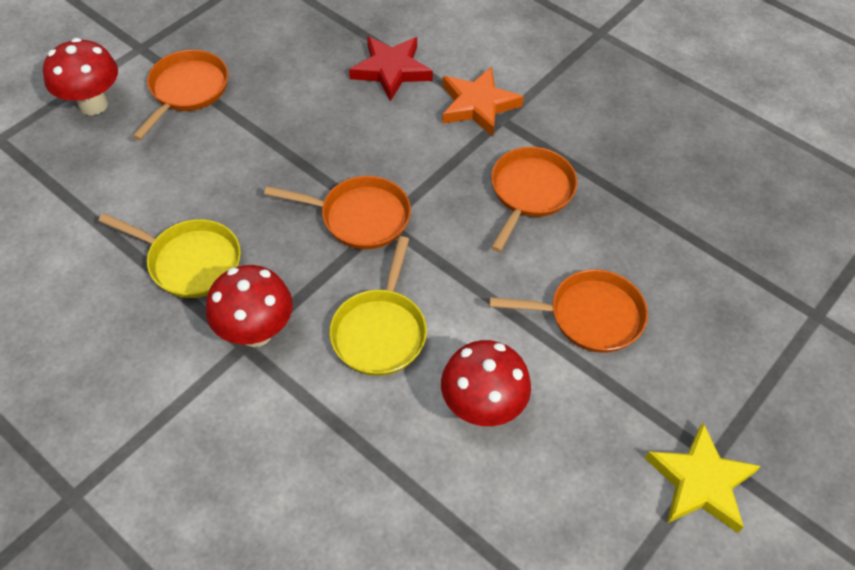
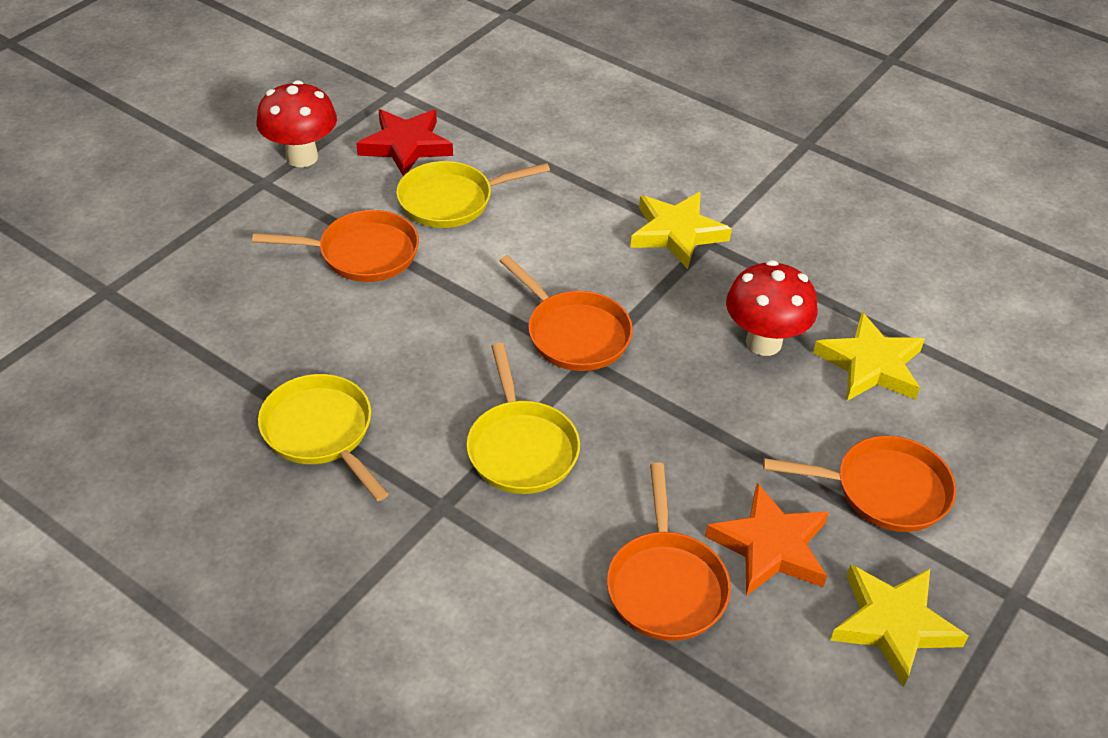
red mushroom: [43,38,118,115] [206,265,293,347] [441,340,531,426] = 3 -> [256,80,337,167] [726,260,817,356] = 2
yellow pan: [98,213,241,298] [330,236,427,376] = 2 -> [258,374,389,501] [396,161,550,228] [467,343,580,494] = 3
yellow star: [645,423,761,533] = 1 -> [630,192,732,269] [813,312,925,401] [830,564,969,687] = 3

